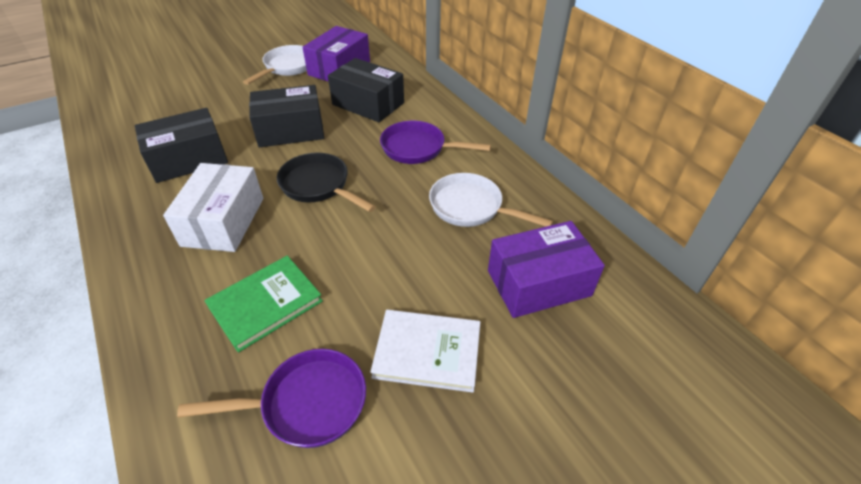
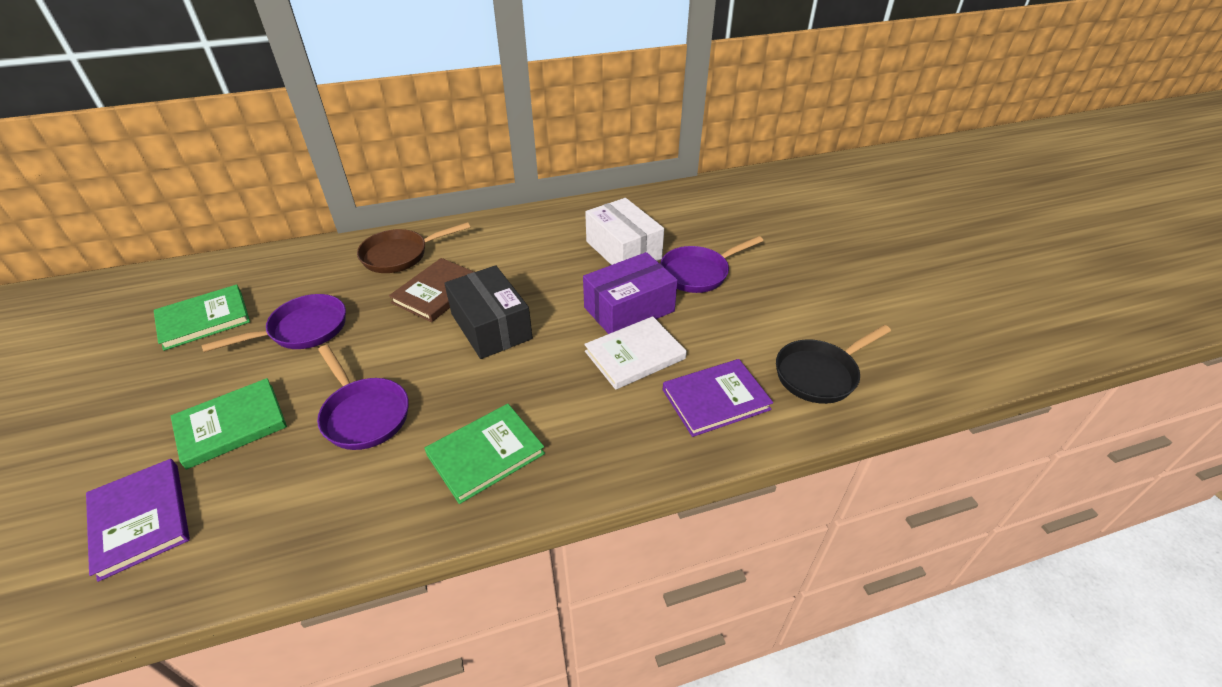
black box: [135,108,228,183] [249,85,324,148] [328,58,404,122] = 3 -> [444,265,533,359] = 1
brown book: none = 0 -> [389,258,474,322] = 1
brown pan: none = 0 -> [357,222,470,273] = 1
green book: [205,256,323,353] = 1 -> [154,284,250,351] [171,378,287,469] [424,404,545,504] = 3
purple book: none = 0 -> [86,459,190,582] [663,359,773,437] = 2
purple box: [302,26,370,82] [488,221,605,318] = 2 -> [583,252,678,334] = 1
purple pan: [177,349,366,448] [380,121,491,164] = 2 -> [202,294,346,352] [317,345,409,450] [660,236,763,293] = 3
white pan: [243,45,307,85] [429,173,553,227] = 2 -> none = 0

